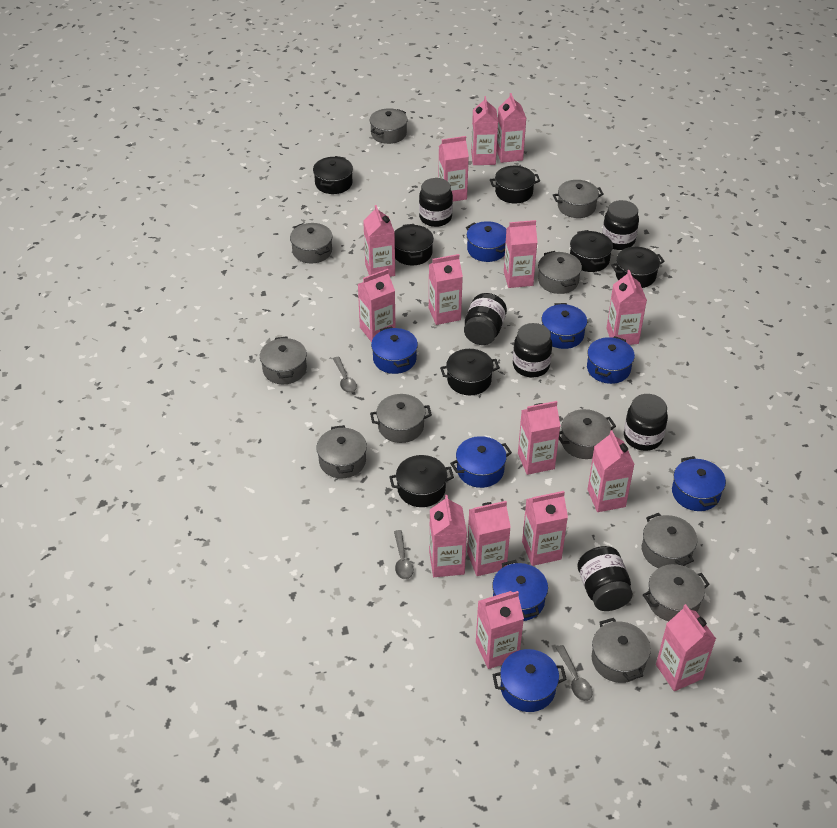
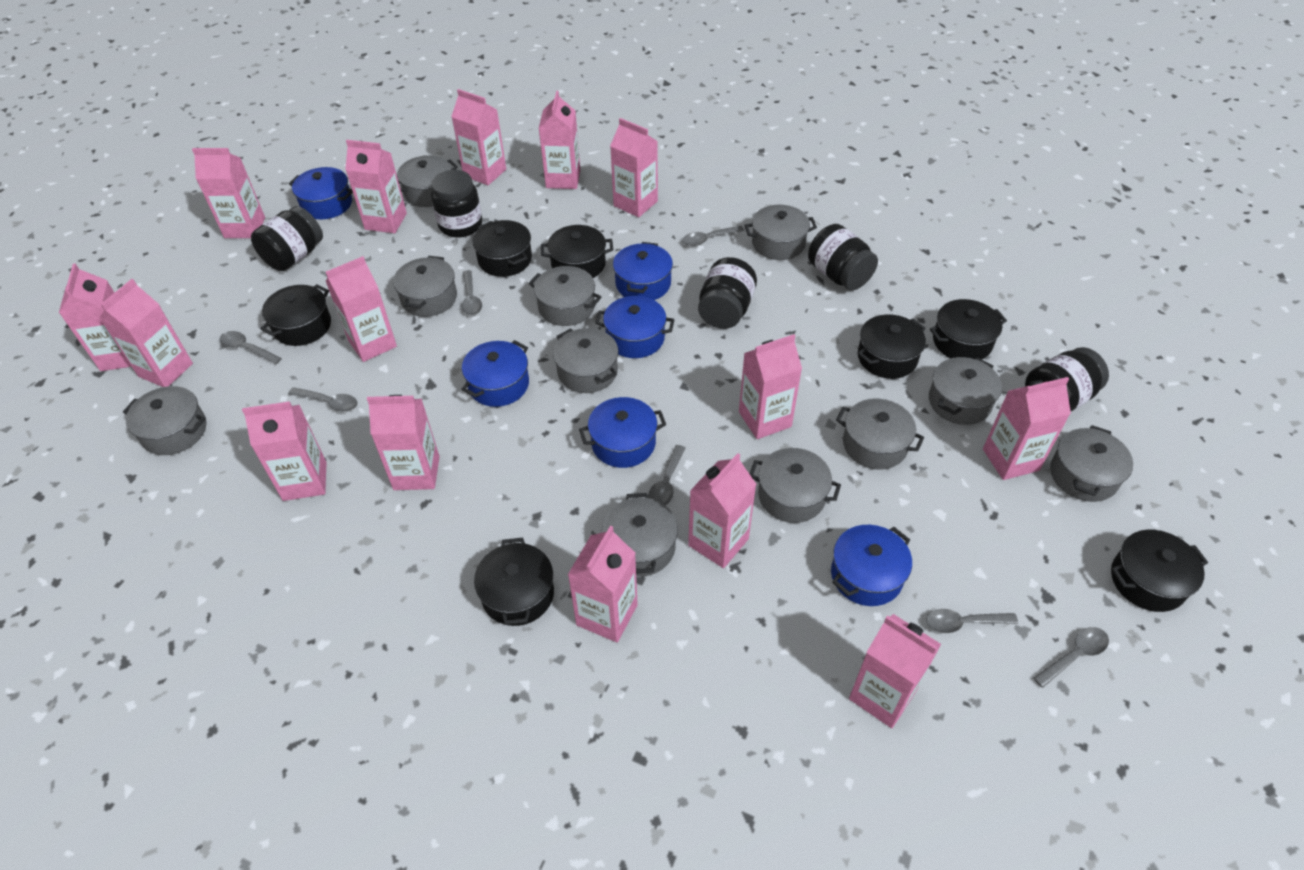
black jar: [419,178,453,227] [464,293,507,345] [513,323,552,377] [577,546,633,611] [602,200,639,250] [624,394,668,451] = 6 -> [251,206,323,271] [431,170,482,238] [698,257,757,329] [808,224,878,290] [1025,347,1109,411] = 5
blue pot: [371,326,418,374] [450,436,512,488] [466,221,506,262] [492,560,548,621] [492,649,567,712] [542,303,587,349] [587,336,635,384] [672,456,726,511] = 8 -> [289,167,353,219] [462,340,529,407] [579,397,666,468] [595,296,675,358] [613,242,673,300] [831,525,912,606] = 6
grey spoon: [333,357,357,393] [394,530,414,579] [556,645,593,701] = 3 -> [219,331,282,364] [288,387,358,412] [462,270,482,315] [648,445,685,506] [682,226,744,246] [926,609,1018,633] [1034,627,1109,688] = 7

